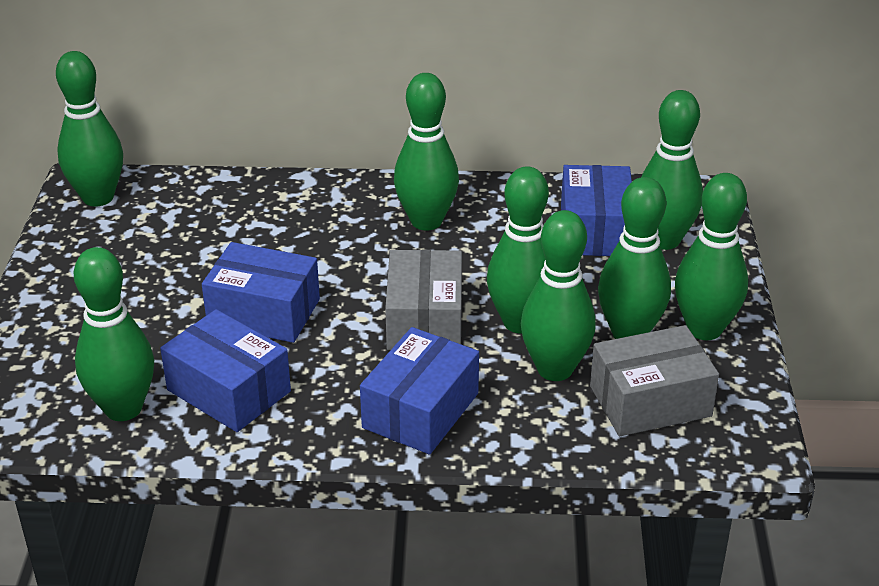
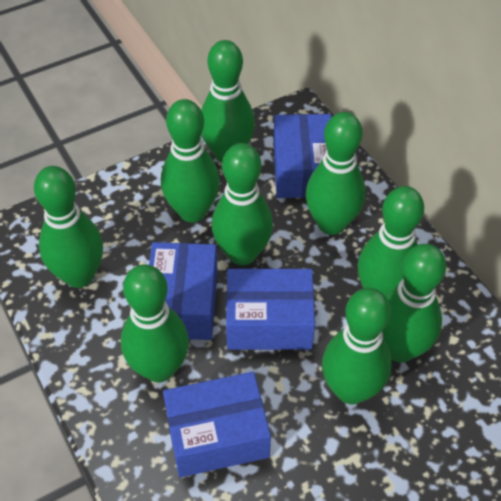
green bowling pin: [56,51,123,206] [74,247,154,421] [394,73,459,230] [487,166,549,334] [521,210,596,381] [598,177,671,339] [641,90,703,250] [675,173,748,340] = 8 -> [34,166,103,288] [121,264,189,382] [161,99,220,222] [201,40,255,163] [212,143,273,265] [306,112,365,235] [322,288,392,404] [357,186,424,296] [382,244,446,362] = 9
grey box: [385,250,462,350] [590,325,719,436] = 2 -> none = 0

